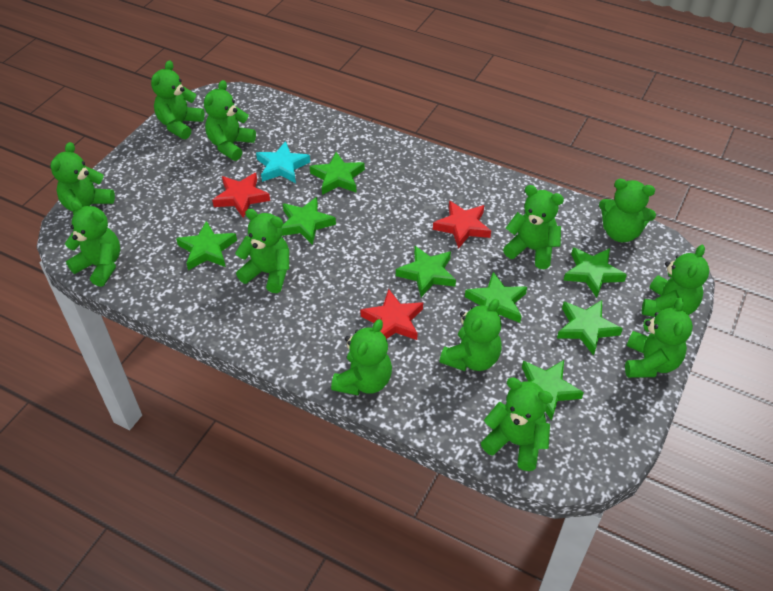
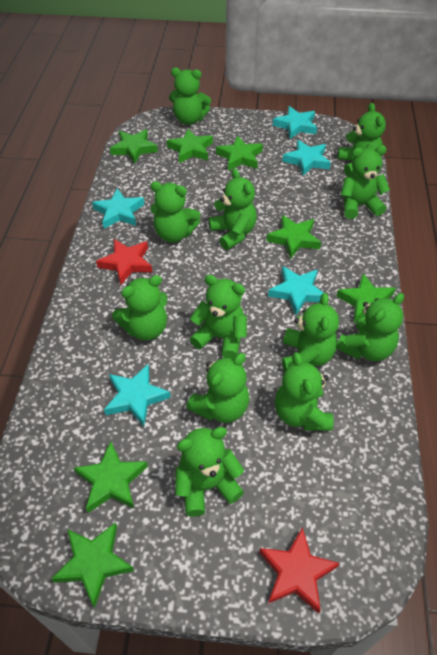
green star: [176,221,237,270] [282,197,336,245] [310,152,365,195] [396,246,456,297] [465,272,527,323] [522,360,584,421] [557,300,623,356] [563,247,627,298] = 8 -> [51,522,134,607] [74,441,148,513] [110,129,158,164] [167,129,213,163] [216,136,263,171] [266,215,321,259] [336,274,396,322] = 7
red star: [212,173,270,218] [361,289,423,340] [433,201,491,249] = 3 -> [96,239,153,285] [259,527,340,614] = 2
turquoise star: [256,141,310,183] = 1 -> [92,188,145,229] [104,364,171,426] [268,266,324,315] [273,106,317,139] [282,140,331,176] = 5

